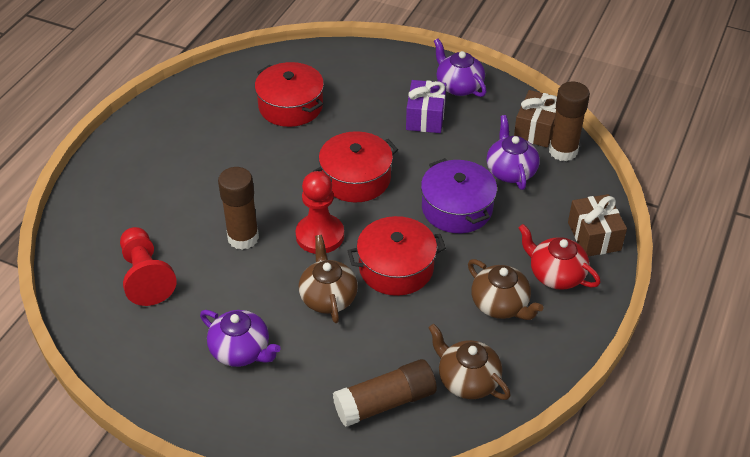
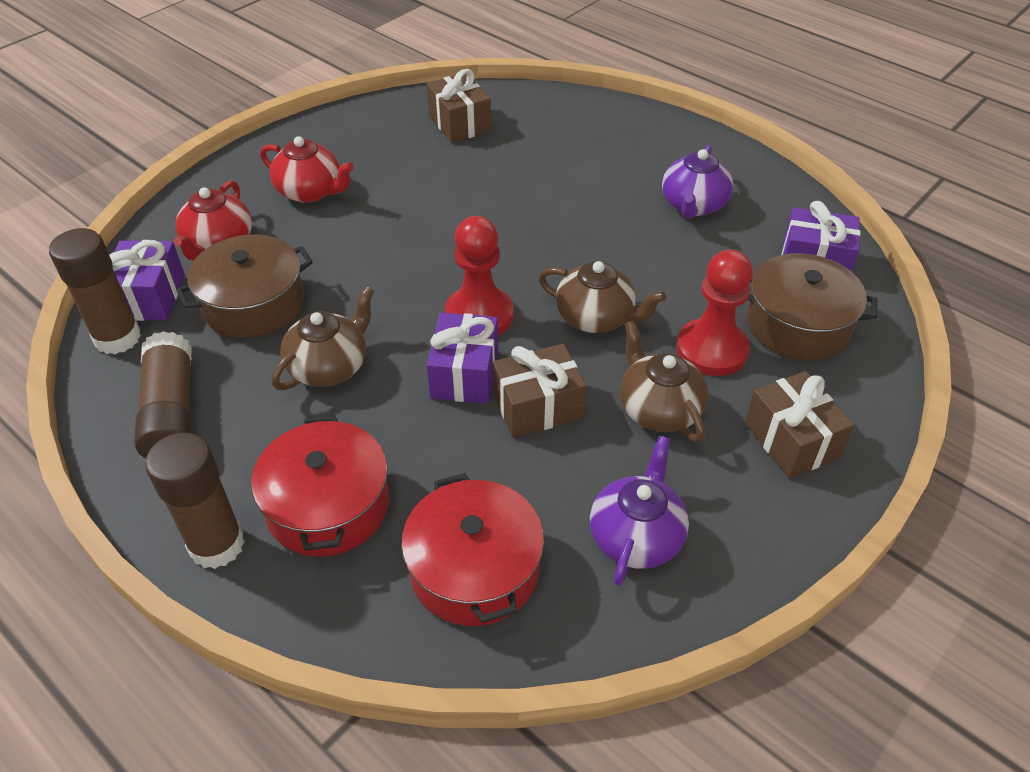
brown gift: [514,90,557,148] [568,194,627,256] = 2 -> [426,69,491,143] [493,344,586,438] [745,371,854,478] = 3
brown pot: none = 0 -> [176,234,313,338] [747,253,877,360] = 2
purple gift: [406,80,446,133] = 1 -> [109,240,185,321] [427,312,498,404] [781,201,860,272] = 3
purple pot: [421,158,497,233] = 1 -> none = 0
purple teapot: [200,310,281,367] [434,38,487,97] [486,115,540,190] = 3 -> [590,436,689,586] [662,145,733,219] = 2
red pot: [255,62,324,127] [312,131,398,203] [347,216,446,296] = 3 -> [251,415,389,557] [401,473,544,626] = 2
red teapot: [518,224,601,290] = 1 -> [174,180,252,261] [260,136,354,203] = 2

